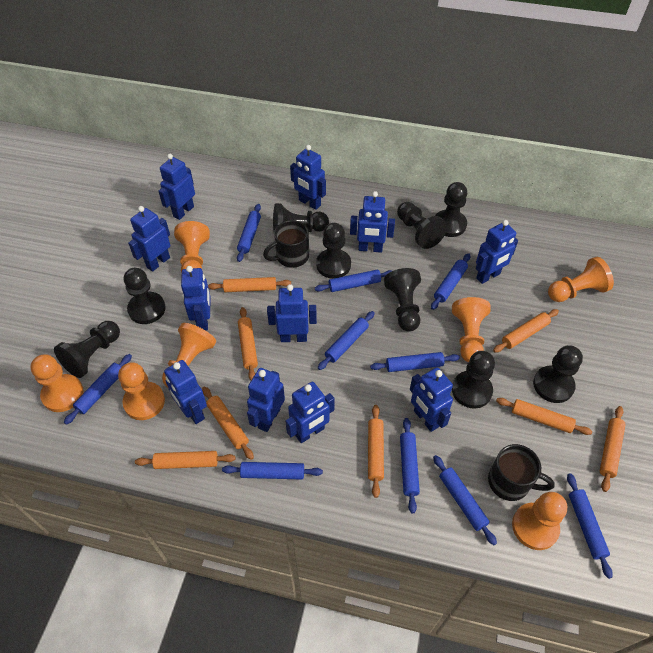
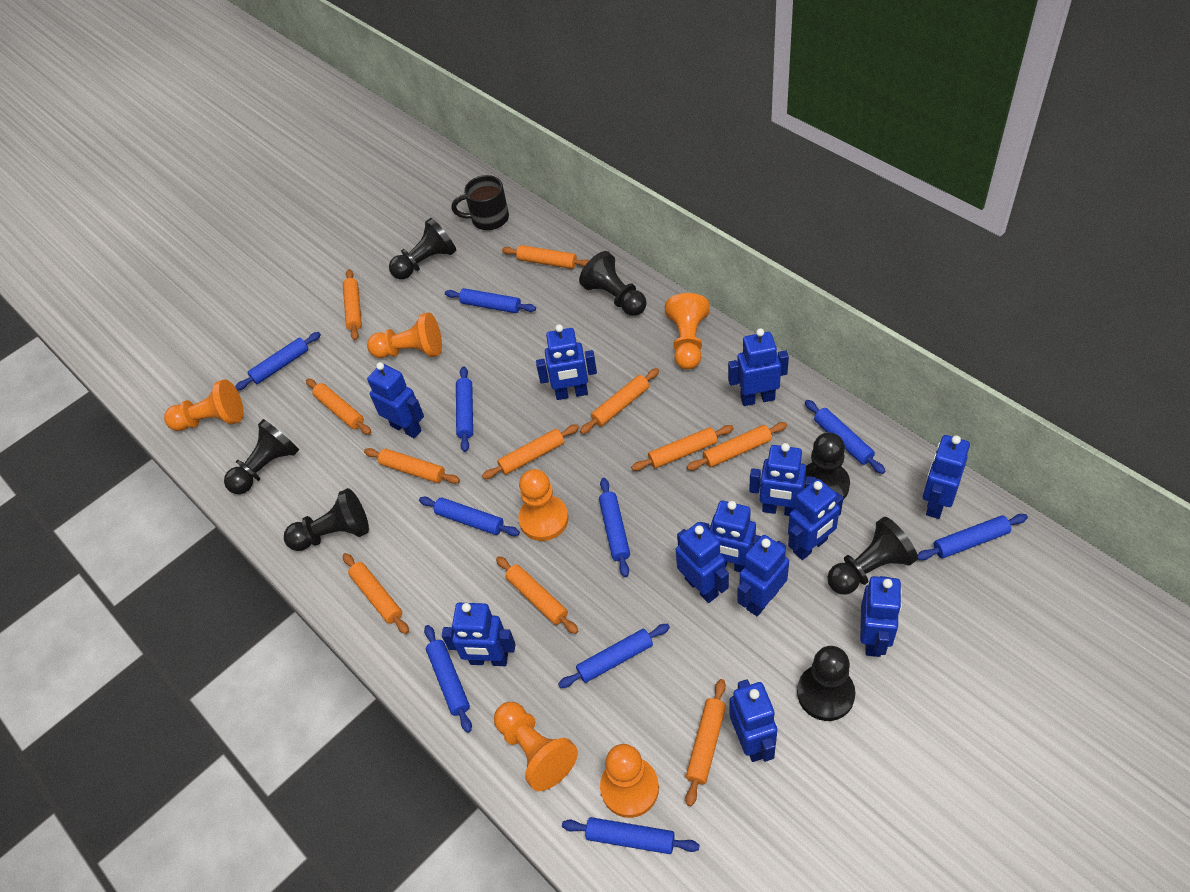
black mug: [263,220,309,268] [488,444,555,501] = 2 -> [451,175,509,230] = 1
black pawn: [54,321,120,378] [124,268,165,324] [273,203,329,232] [316,223,351,279] [384,268,421,331] [397,202,447,249] [435,182,467,237] [452,351,495,408] [533,345,583,403] = 9 -> [224,419,299,494] [284,488,369,551] [389,218,456,279] [579,251,647,316] [797,646,855,721] [804,433,850,500] [827,517,918,594] = 7
blue robot: [128,206,170,272] [158,154,195,220] [164,360,207,424] [181,266,210,331] [247,368,285,432] [267,284,317,342] [285,382,335,443] [290,145,326,210] [350,191,395,253] [410,367,453,432] [476,220,518,284] = 11 -> [367,362,424,438] [442,603,516,666] [536,324,597,400] [676,522,729,603] [701,501,761,572] [728,328,789,406] [730,679,777,762] [737,535,789,617] [749,443,816,516] [788,479,843,560] [860,576,902,657] [923,435,970,519] = 12
orange pawn: [30,354,84,412] [118,362,165,420] [162,323,216,388] [174,221,210,273] [452,297,491,362] [512,492,567,550] [548,257,614,302] = 7 -> [164,379,244,431] [367,312,442,358] [494,702,578,791] [518,469,568,541] [600,744,659,818] [665,293,710,370] = 6
orange rolling pin: [135,451,236,469] [202,387,254,460] [208,277,291,292] [238,307,258,380] [368,405,384,498] [493,309,559,353] [496,398,592,435] [600,406,626,492] = 8 -> [306,379,371,435] [343,269,362,340] [343,553,409,634] [364,448,460,484] [482,424,579,479] [496,556,578,634] [502,245,589,269] [580,368,659,434] [631,425,734,471] [686,679,726,806] [687,422,787,470] = 11

